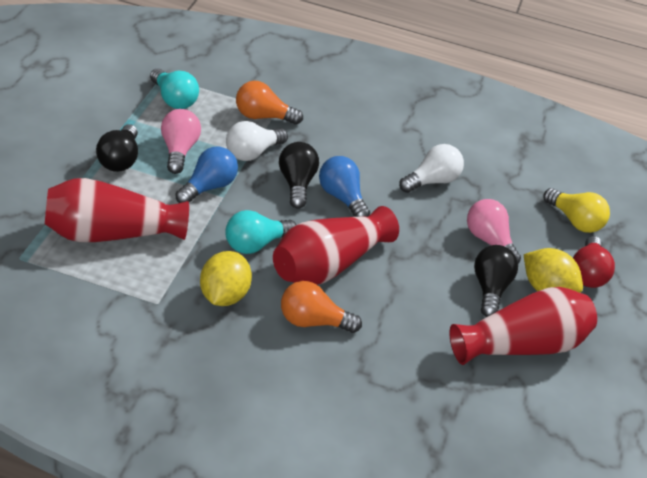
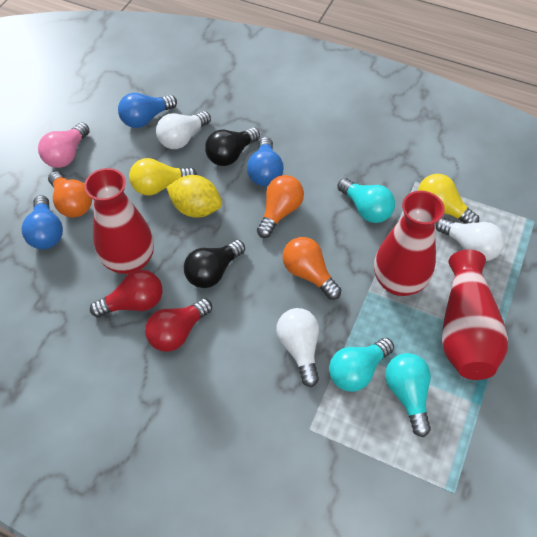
black light bulb: [96,124,138,172] [279,142,319,209] [474,245,518,317] = 3 -> [184,240,245,288] [205,127,260,166] = 2
blue light bulb: [175,147,238,203] [319,156,370,217] = 2 -> [22,195,63,249] [118,93,177,128] [247,137,284,186] = 3
orange light bulb: [236,81,303,125] [281,281,362,333] = 2 -> [48,171,92,218] [257,175,304,238] [282,237,341,300] = 3
pink light bulb: [161,109,201,174] [467,199,521,264] = 2 -> [38,123,90,168] = 1
red light bulb: [573,236,615,288] = 1 -> [90,270,162,317] [145,298,212,352] = 2
turquoise light bulb: [150,68,199,109] [225,210,296,254] = 2 -> [329,338,394,392] [337,178,395,223] [385,353,431,437] = 3
white light bulb: [226,121,288,161] [399,144,464,193] = 2 -> [156,111,211,149] [276,308,319,387] [435,217,505,261] = 3
yellow lemon: [200,251,252,306] [524,248,583,293] = 2 -> [166,175,222,218] = 1
yellow light bulb: [543,188,610,233] = 1 -> [129,158,197,195] [418,174,479,224] = 2

